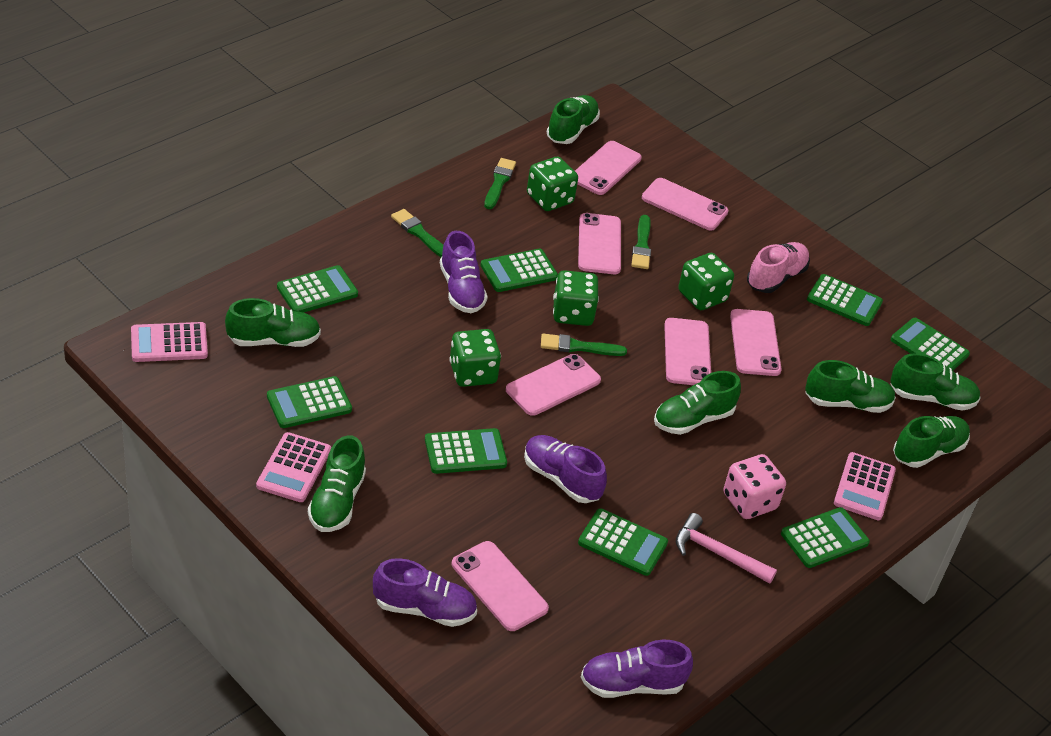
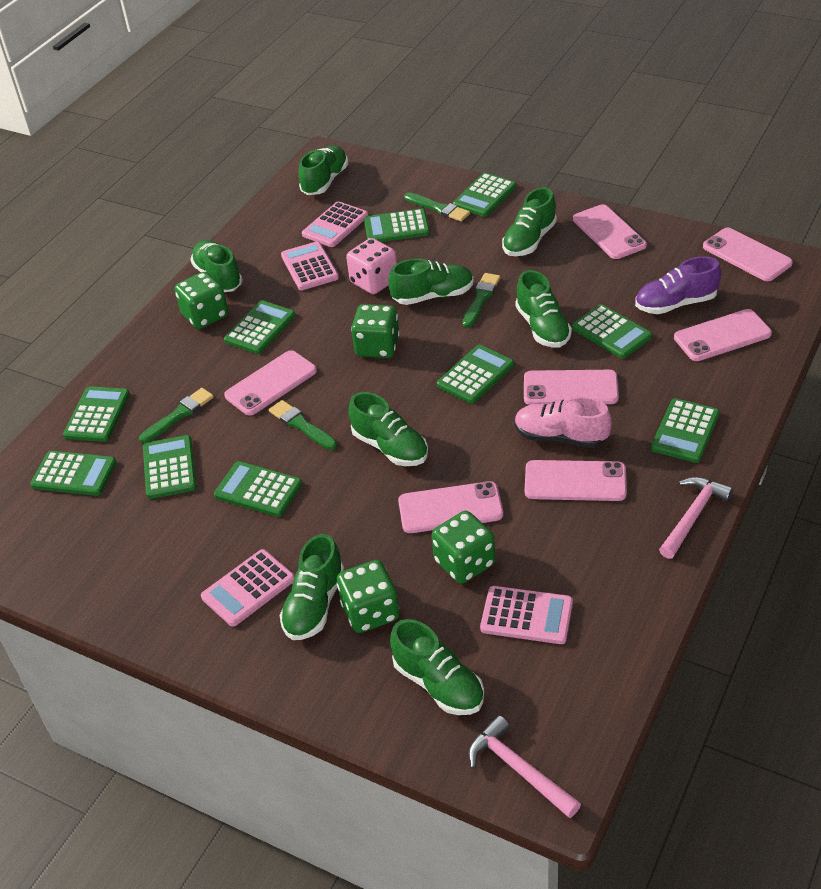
green calculator: [267,376,352,428] [277,265,358,313] [425,428,507,474] [480,249,558,292] [578,508,668,576] [781,507,870,568] [807,274,883,326] [891,318,970,370] = 8 -> [30,451,116,496] [63,386,130,442] [143,435,197,499] [214,461,302,517] [224,300,296,354] [364,209,430,242] [437,345,514,404] [453,173,516,217] [572,304,652,359] [651,398,720,463] = 10
green shoe: [225,298,321,347] [308,435,366,532] [547,95,600,144] [654,371,741,435] [805,360,896,413] [890,353,981,411] [893,416,970,468] = 7 -> [190,240,243,292] [280,534,345,640] [299,146,348,195] [348,392,428,466] [388,259,474,305] [390,619,484,715] [502,187,557,256] [515,270,572,348] = 8
pink calculator: [131,322,208,362] [256,432,331,502] [834,452,896,520] = 3 -> [201,549,295,627] [281,241,339,290] [302,201,368,247] [480,586,573,644] = 4
pink hammer: [676,513,777,584] = 1 -> [468,715,581,818] [659,477,734,559] = 2
purple shoe: [373,558,477,627] [440,231,487,313] [524,435,607,503] [581,639,693,698] = 4 -> [635,256,721,314] = 1

